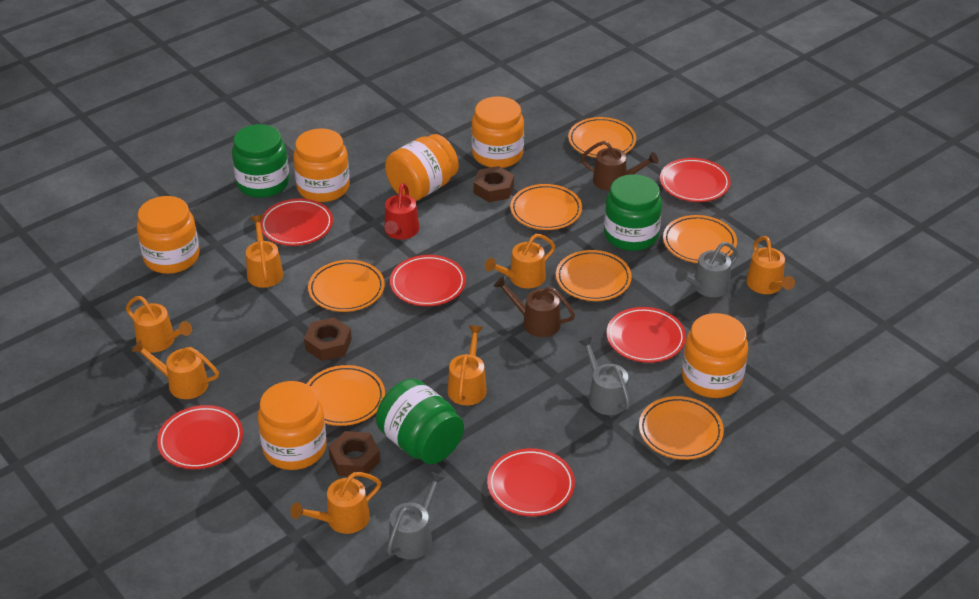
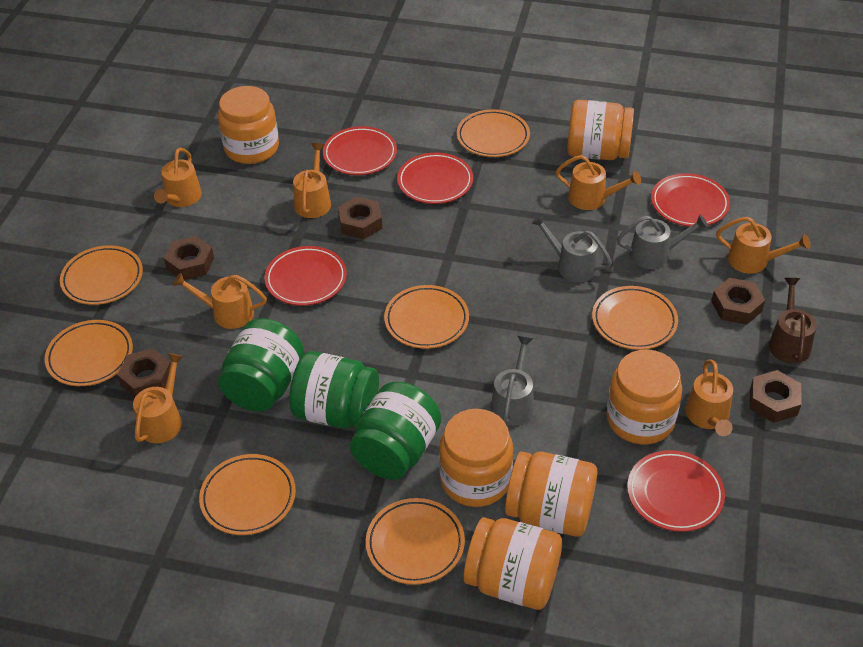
brown nut: [304,318,352,361] [329,431,380,478] [474,166,514,202] = 3 -> [117,349,171,397] [164,236,214,280] [338,197,382,239] [711,278,765,325] [750,370,801,423] = 5
brown watering can: [494,276,575,337] [581,141,659,191] = 2 -> [769,278,817,364] = 1
red plate: [157,405,243,469] [260,199,333,246] [390,255,466,306] [487,448,575,516] [606,307,686,363] [660,158,731,202] = 6 -> [264,246,347,306] [323,126,397,175] [397,153,473,204] [627,450,725,532] [651,173,730,227] = 5
red watering can: [385,183,419,239] = 1 -> none = 0

